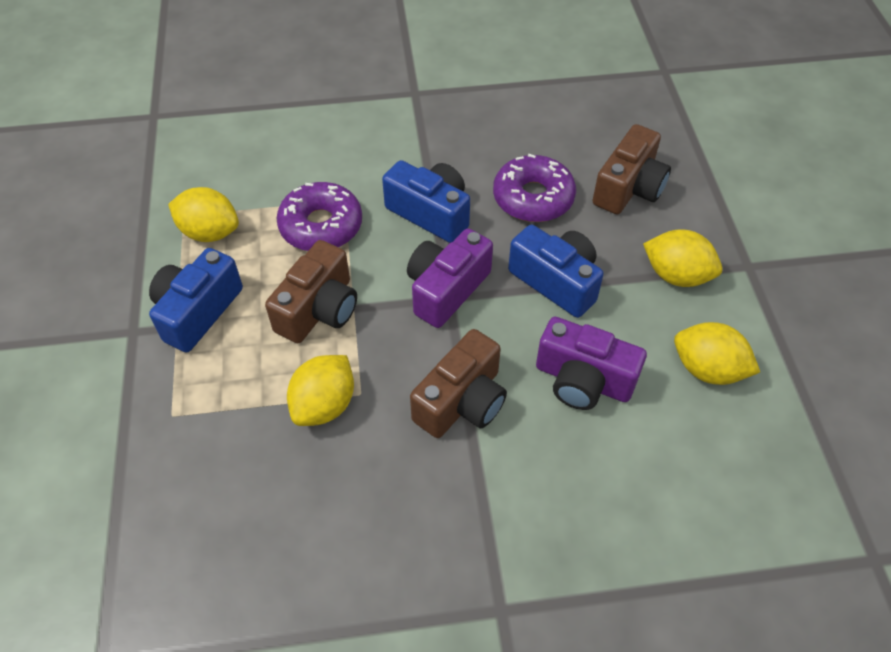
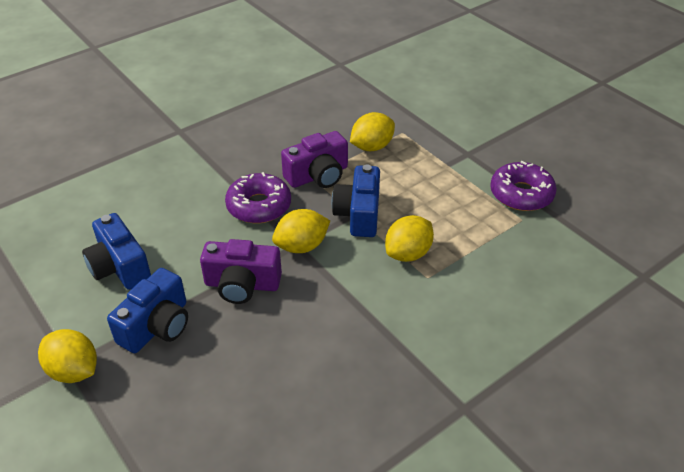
brown camera: [265,240,357,343] [410,329,507,438] [592,124,671,214] = 3 -> none = 0

